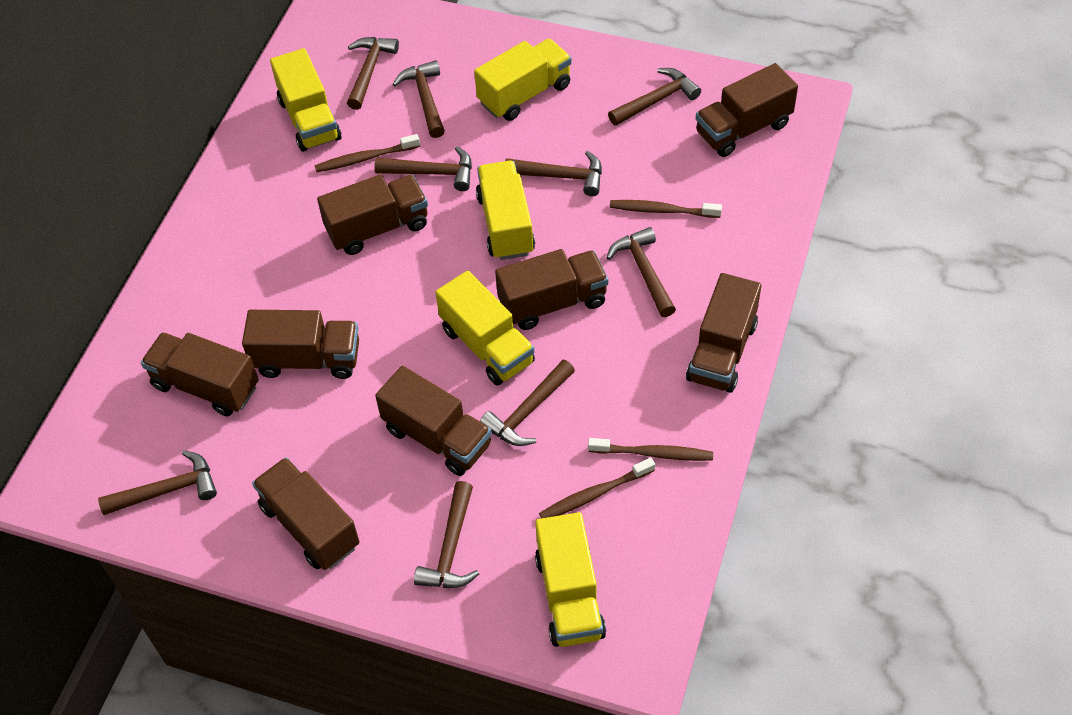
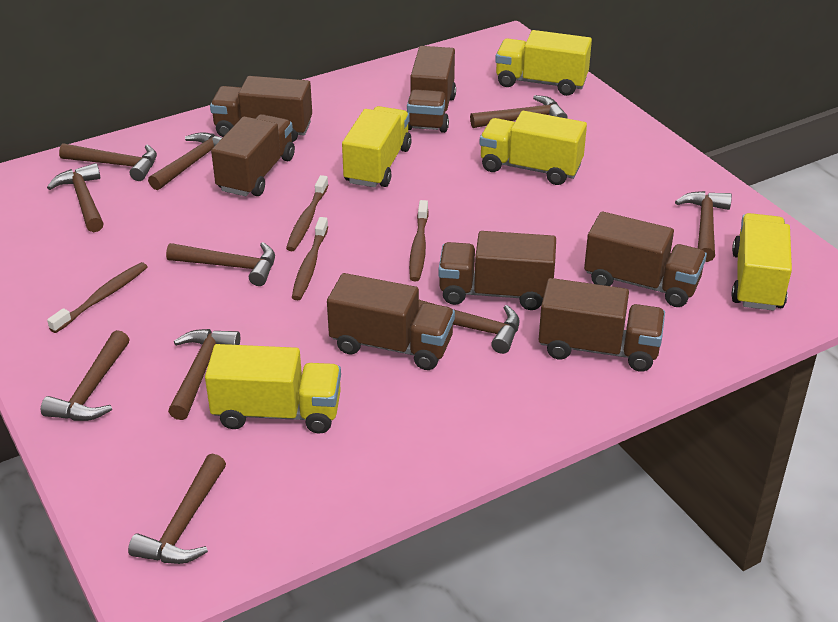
brown hammer: [98,450,217,515] [347,37,399,110] [374,146,472,191] [392,60,445,138] [414,481,479,588] [480,360,575,446] [505,151,602,196] [606,227,676,317] [608,68,701,126] = 9 -> [41,330,130,421] [47,163,104,232] [59,143,157,181] [128,454,226,564] [148,132,222,190] [166,242,275,286] [168,329,240,420] [419,300,520,354] [470,95,567,128] [675,191,732,262] = 10
brown truck: [141,332,259,416] [242,310,359,379] [252,457,360,570] [317,175,428,255] [375,366,492,476] [495,249,608,330] [686,273,761,393] [696,63,798,157] = 8 -> [210,76,312,142] [211,114,295,196] [327,273,455,370] [407,46,456,133] [438,231,556,310] [539,278,665,372] [584,211,707,307] = 7

